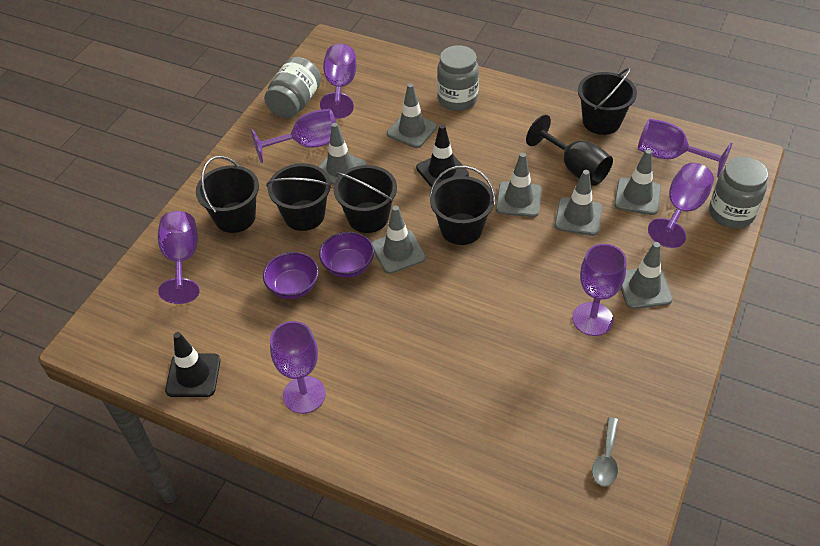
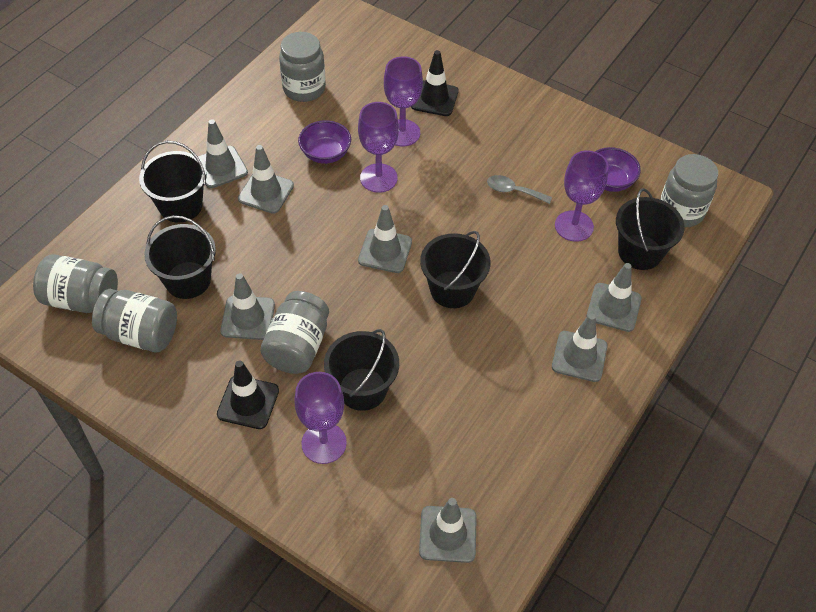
black goblet: [526,115,613,186] = 1 -> none = 0
grey jar: [264,57,321,119] [437,45,479,111] [709,157,768,229] = 3 -> [33,254,118,313] [92,289,177,352] [260,291,329,374] [279,32,326,102] [660,154,718,227] = 5
purple goblet: [158,211,199,304] [251,109,336,163] [270,321,326,414] [320,44,357,119] [572,244,627,336] [638,119,732,177] [648,163,714,248] = 7 -> [294,372,347,464] [358,102,399,193] [384,56,423,146] [555,150,609,242] = 4

